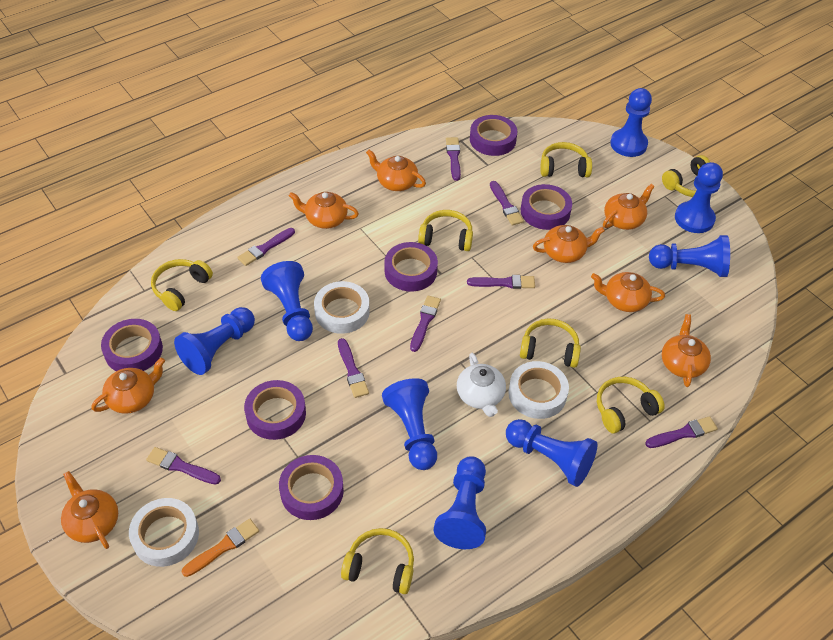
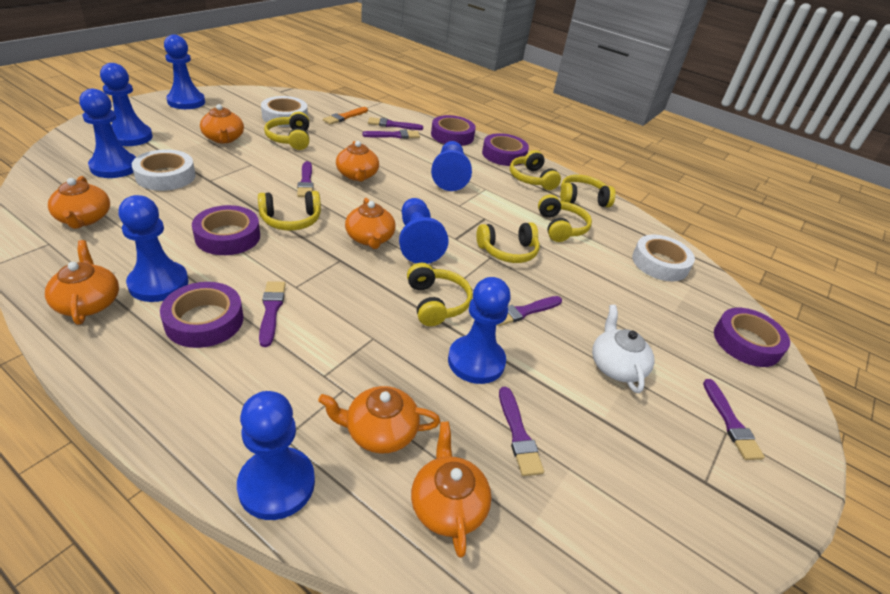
orange teapot: [61,471,118,549] [91,358,165,414] [289,192,359,229] [366,149,426,191] [533,225,605,263] [591,272,665,312] [603,184,655,230] [662,314,711,387] = 8 -> [45,240,119,325] [48,176,110,229] [200,104,244,143] [318,386,440,453] [336,141,379,181] [345,198,396,249] [411,422,492,558] = 7
purple brush: [146,447,221,485] [237,228,295,266] [338,338,369,398] [410,295,441,352] [446,137,461,181] [467,275,535,289] [490,181,524,226] [645,416,718,448] = 8 -> [259,281,286,347] [297,161,314,197] [362,130,420,139] [368,117,423,130] [497,296,562,326] [499,387,544,476] [703,379,765,460] = 7
purple tape: [101,319,163,371] [244,380,306,440] [279,455,344,520] [384,242,438,292] [470,115,517,156] [521,184,572,230] = 6 -> [160,282,243,348] [192,205,260,255] [431,115,476,146] [482,133,529,166] [714,308,790,367] = 5

